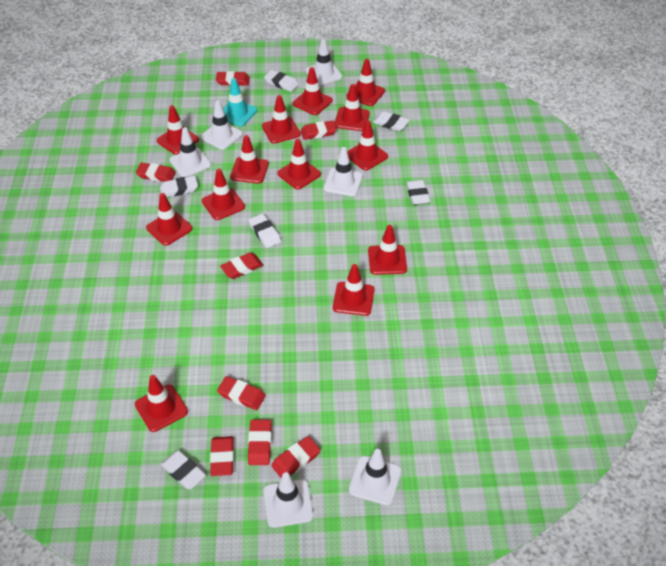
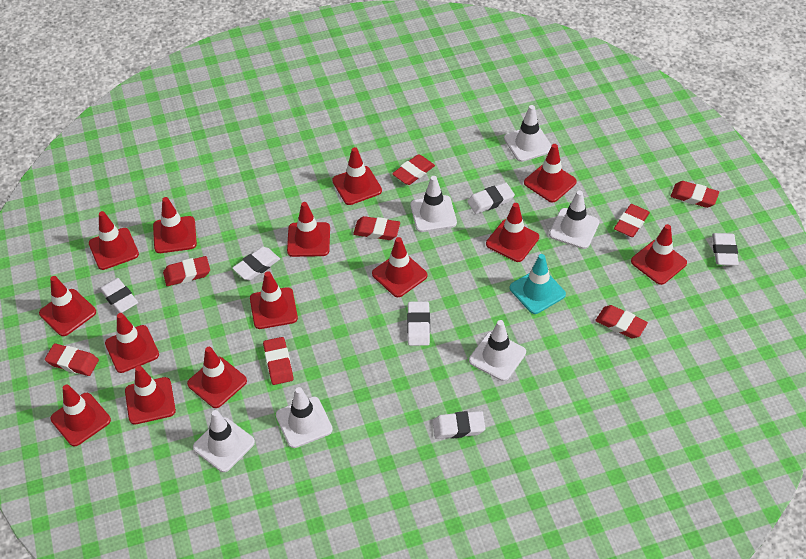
red traffic cone: [135,375,188,432] [146,193,192,246] [157,105,199,155] [202,169,245,220] [230,135,269,184] [262,95,301,144] [277,139,321,189] [293,67,333,115] [333,264,374,316] [334,84,370,131] [346,59,385,106] [347,120,388,171] [368,225,407,275] = 13 -> [39,276,96,336] [50,384,111,446] [89,211,139,270] [105,313,159,373] [125,365,176,425] [153,197,197,253] [187,347,247,408] [250,271,298,329] [287,202,330,257] [332,147,382,205] [372,237,428,297] [486,203,539,262] [524,144,577,203] [631,224,687,285] = 14

